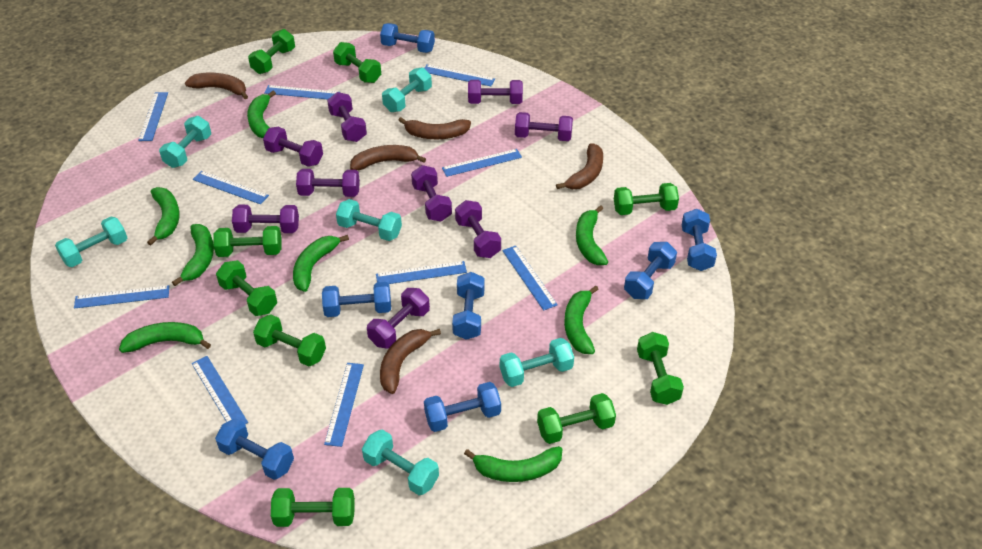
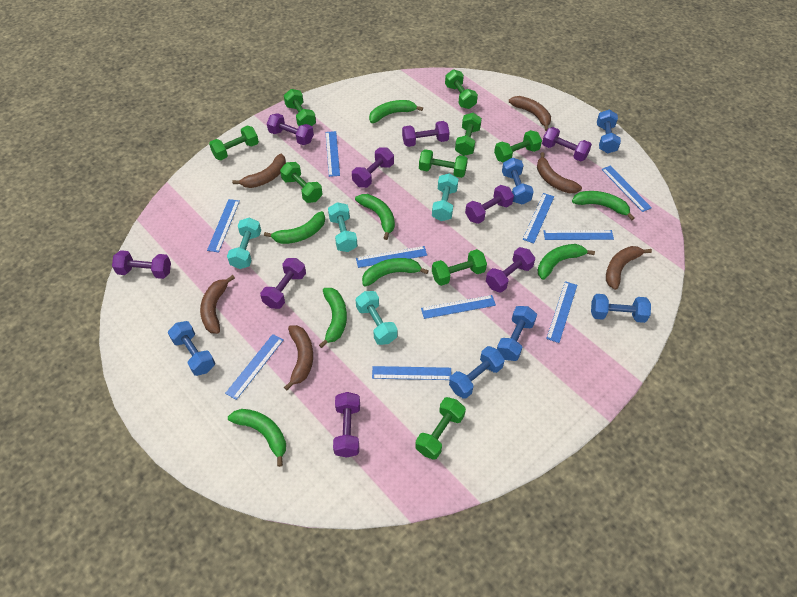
blue dumbbell: [215,418,294,480] [322,282,391,317] [380,23,435,53] [424,382,501,432] [452,272,485,340] [624,242,677,299] [682,209,717,271] = 7 -> [168,321,215,376] [449,346,505,399] [497,306,537,361] [502,157,534,205] [591,294,651,323] [597,110,621,153] = 6
brown banana: [185,73,248,99] [350,145,426,171] [380,329,441,394] [398,117,471,139] [556,143,603,189] = 5 -> [200,275,235,334] [232,154,286,188] [284,325,313,390] [509,96,551,131] [537,152,582,193] [606,246,652,290] = 6
turquoise dumbbell: [55,217,128,267] [159,116,211,168] [336,199,402,241] [362,429,439,495] [382,68,432,112] [500,338,574,387] = 6 -> [227,217,261,269] [328,202,358,252] [356,291,398,345] [432,173,458,221] = 4

